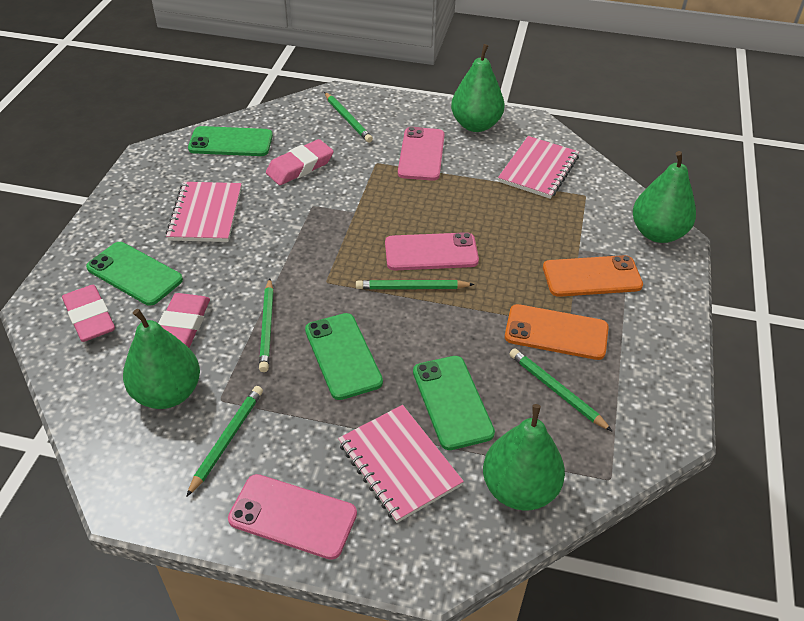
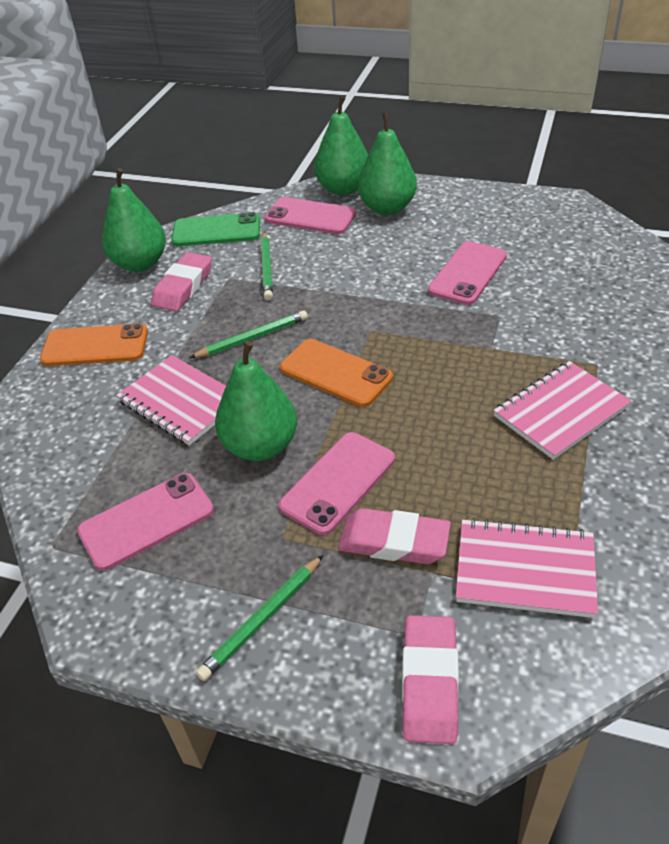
green pencil: [186,386,263,497] [259,278,274,372] [324,92,373,142] [356,280,475,289] [509,348,613,432] = 5 -> [190,310,308,358] [196,555,323,681] [261,232,273,300] = 3
green phone: [86,242,183,306] [188,126,273,156] [305,313,383,400] [413,356,495,450] = 4 -> [172,212,260,246] = 1
pink phone: [228,474,357,560] [385,232,479,270] [398,127,445,181] = 3 -> [77,473,214,571] [265,197,356,234] [279,432,395,535] [428,241,507,305] = 4

